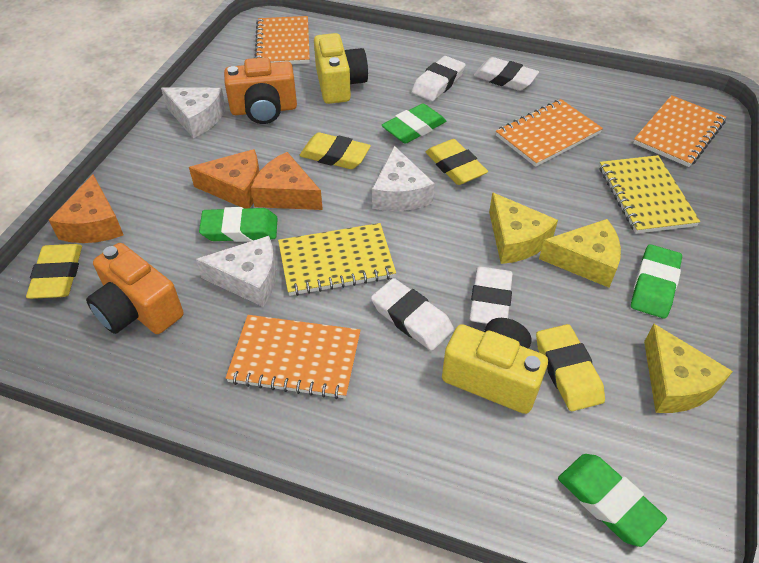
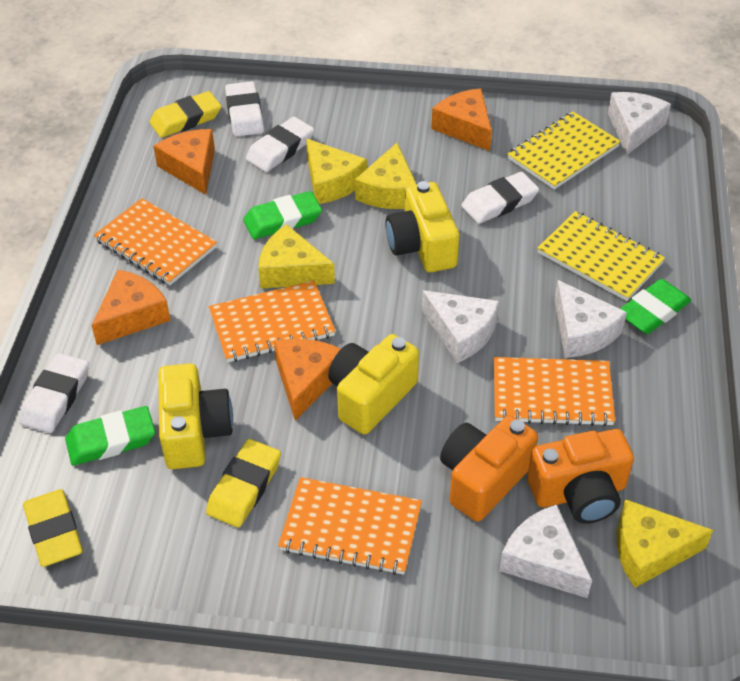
green eraser: [199,207,278,242] [382,103,446,144] [558,454,667,547] [631,244,682,319] = 4 -> [65,406,155,466] [243,191,322,239] [620,279,691,334] = 3
orange cheese: [49,175,123,243] [189,149,259,208] [251,152,323,210] = 3 -> [91,270,171,345] [154,129,215,195] [274,339,341,421] [431,88,492,151] = 4
white cheese: [161,87,226,138] [196,236,276,307] [372,146,435,211] = 3 -> [422,290,499,363] [499,505,592,598] [555,280,627,358] [608,92,671,155] = 4
yellow camera: [314,33,368,104] [442,318,548,414] = 2 -> [158,363,233,469] [328,334,419,434] [385,181,459,272] = 3
yellow cheese: [489,192,558,264] [539,219,621,288] [644,324,733,413] = 3 -> [258,224,335,289] [306,139,367,204] [355,143,417,209] [617,499,713,588] = 4
yellow eraser: [26,244,82,299] [299,132,371,169] [426,139,488,185] [536,324,605,411] = 4 -> [23,489,83,567] [149,91,221,138] [206,439,281,528] = 3

